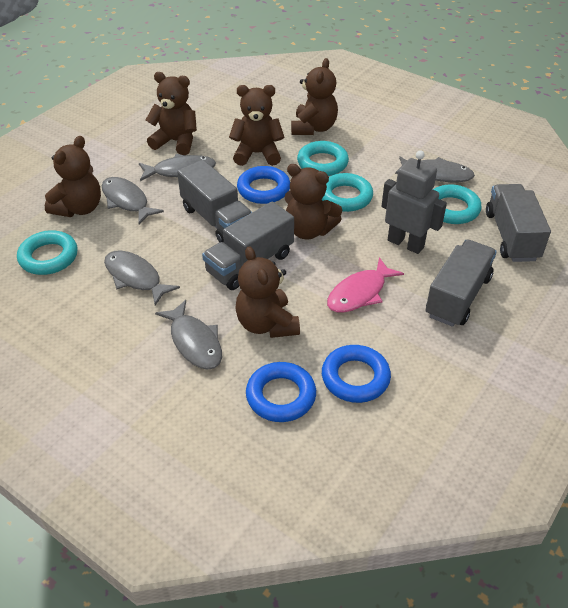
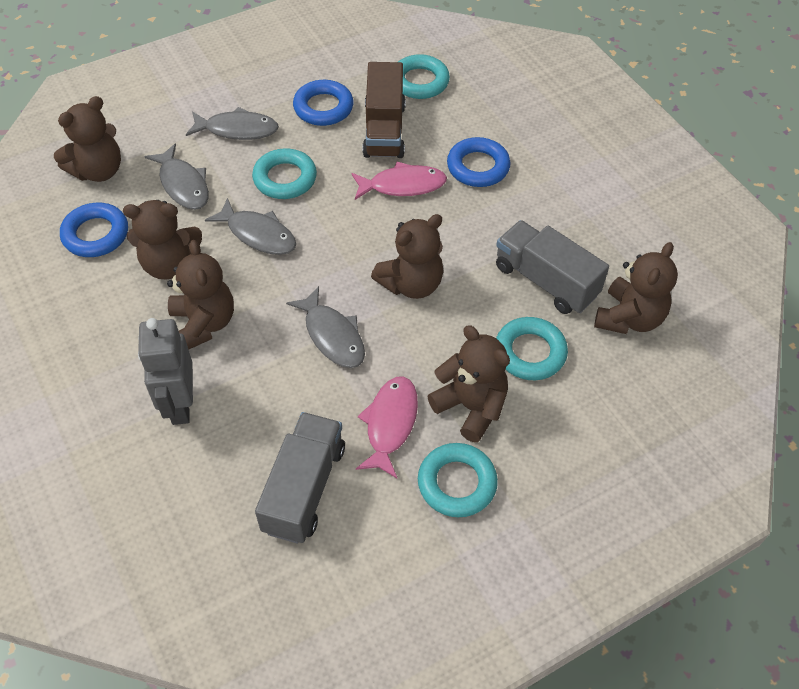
brown truck: none = 0 -> [362,62,406,158] = 1
grey fish: [102,177,164,224] [104,251,180,305] [139,154,216,181] [155,300,222,370] [395,156,475,182] = 5 -> [144,144,209,210] [186,107,279,140] [205,198,296,255] [286,286,365,368] = 4
grey truck: [177,160,252,243] [202,202,294,290] [425,239,497,327] [486,184,551,262] = 4 -> [255,412,345,544] [496,220,609,314] = 2
pink fish: [327,257,404,312] = 1 -> [351,162,447,200] [356,376,418,478] = 2

